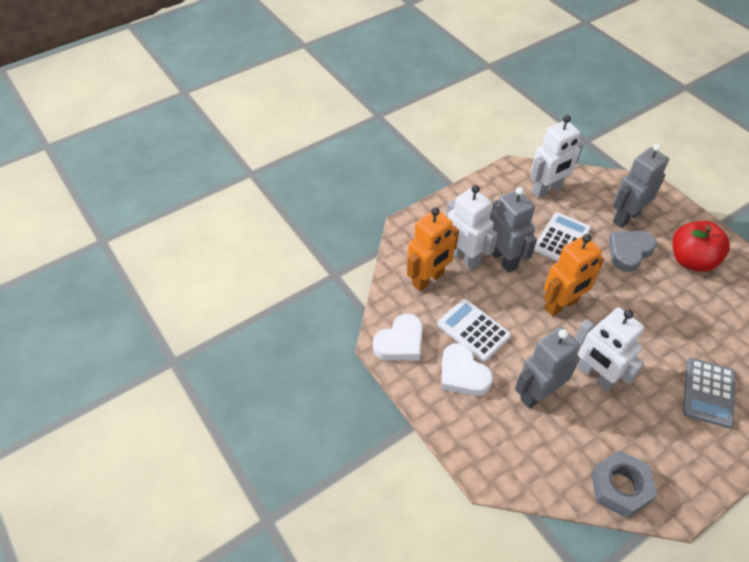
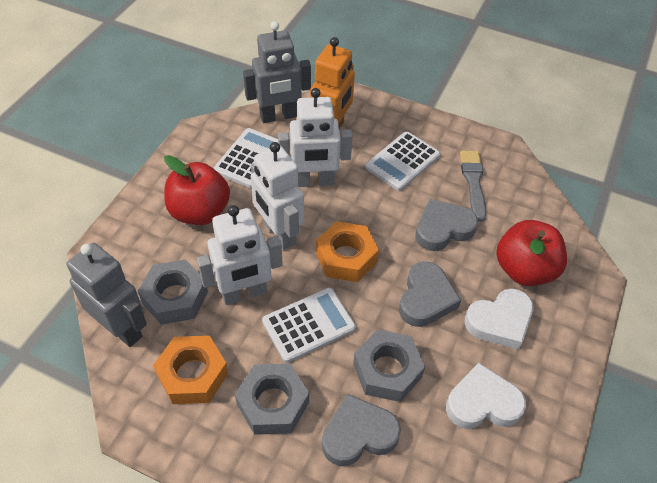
grey brush: none = 0 -> [460,151,486,222] = 1
grey calculator: [683,358,735,428] = 1 -> none = 0
grey heart: [608,231,657,272] = 1 -> [322,394,401,466] [399,261,461,327] [415,199,478,251] = 3
grey nut: [591,450,657,518] = 1 -> [138,259,208,325] [235,364,309,435] [353,330,425,402] = 3
grey robot: [490,187,537,273] [515,327,580,409] [613,143,669,228] = 3 -> [66,243,147,347] [243,21,311,123] = 2
orange nut: none = 0 -> [153,336,229,404] [316,221,379,282] = 2
orange robot: [407,207,459,291] [544,234,604,316] = 2 -> [310,37,355,129] = 1
red apple: [672,221,730,272] = 1 -> [164,155,230,225] [496,220,567,286] = 2
white calculator: [437,299,511,362] [534,212,591,262] = 2 -> [213,128,278,188] [262,288,356,363] [365,132,440,191] = 3

